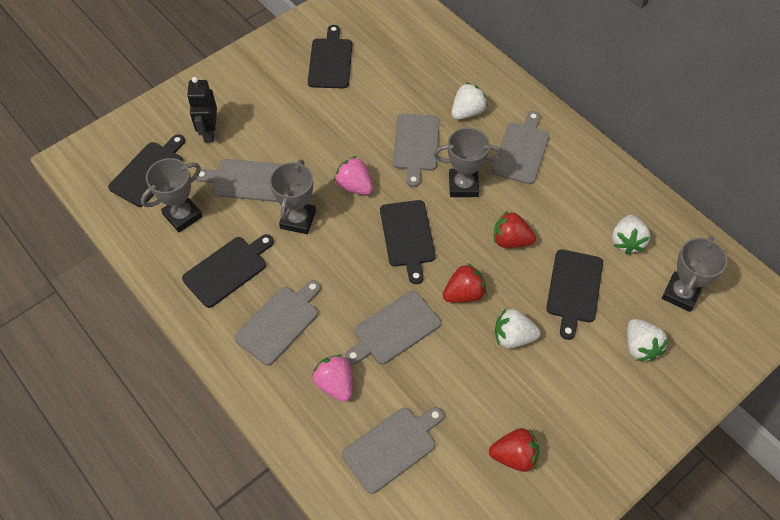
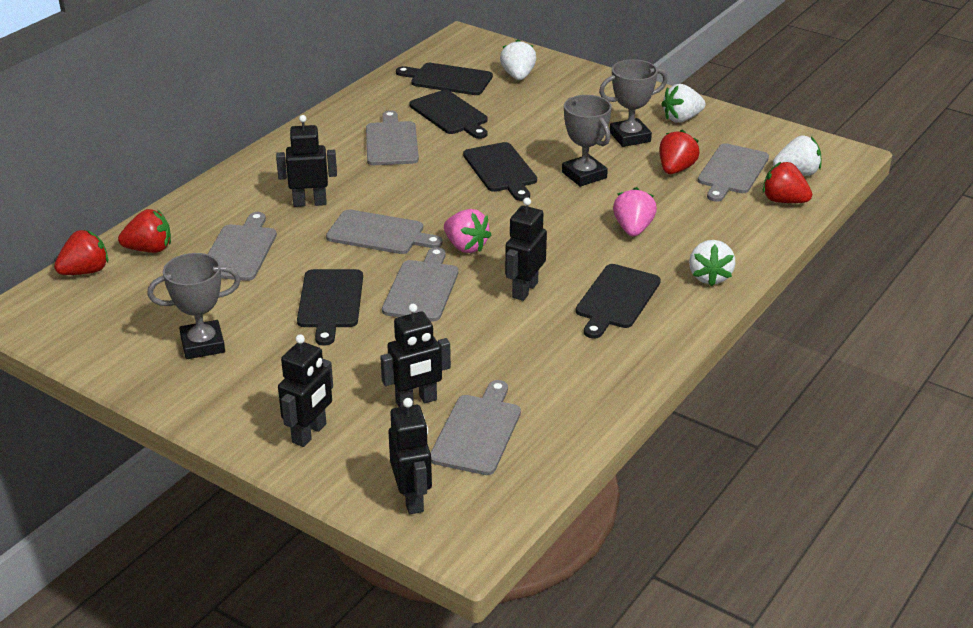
black robot: [187,77,217,143] = 1 -> [276,115,337,207] [278,334,333,447] [380,304,451,407] [389,398,432,514] [505,197,547,301] = 5
grey trophy: [141,158,203,232] [270,159,316,234] [433,128,502,197] [662,236,727,312] = 4 -> [148,253,241,359] [562,95,612,187] [599,59,668,147] = 3
red strawberry: [443,263,487,303] [489,428,539,472] [494,211,536,248] = 3 -> [54,230,108,275] [118,209,171,253] [659,130,699,174] [763,162,812,203] = 4

